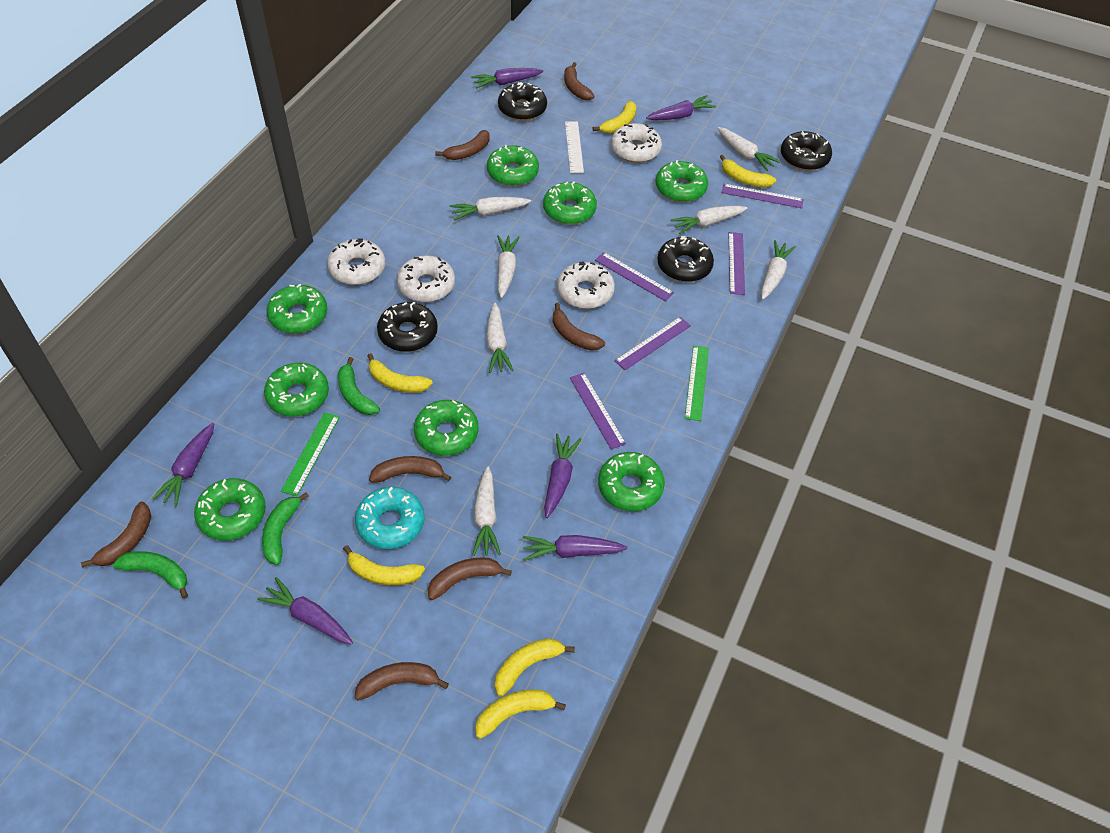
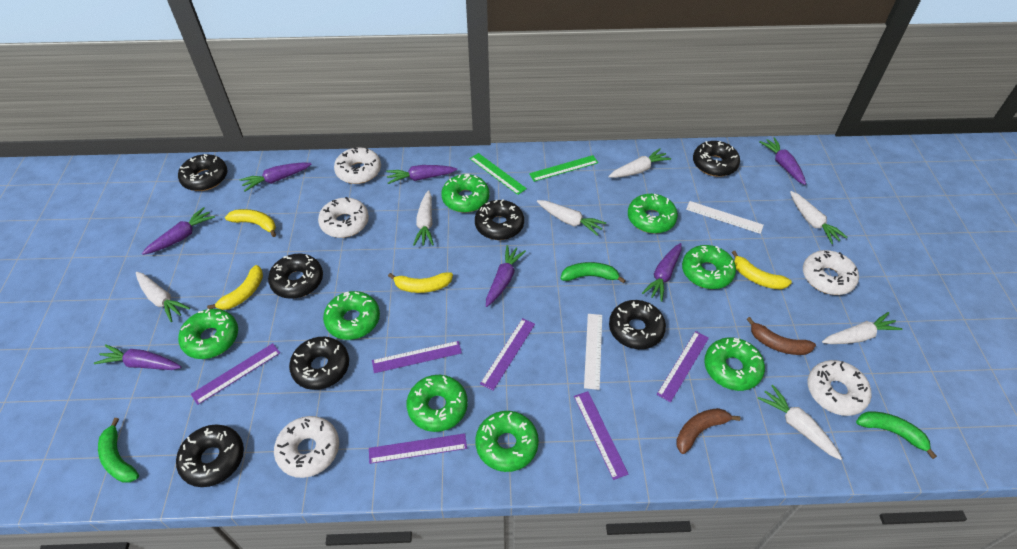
black donut: [377,302,438,352] [498,82,547,121] [657,236,714,282] [781,131,832,171] = 4 -> [176,424,244,487] [178,154,227,191] [268,254,323,299] [289,337,349,390] [475,199,524,240] [609,300,666,349] [693,141,740,177] = 7
brown banana: [81,501,151,567] [355,662,449,701] [369,456,451,483] [428,557,512,600] [435,130,490,160] [553,303,605,351] [564,62,595,100] = 7 -> [676,408,741,454] [747,317,816,355] = 2
purple carrot: [152,423,214,506] [257,577,353,645] [471,68,543,88] [523,535,627,561] [544,433,582,518] [646,95,716,120] = 6 -> [94,344,181,370] [142,207,215,255] [240,162,312,191] [386,165,457,184] [486,245,526,307] [642,243,681,302] [760,137,806,185] = 7
purple ruler: [570,373,626,450] [595,252,674,301] [614,317,691,370] [722,184,804,208] [728,232,745,295] = 5 -> [191,343,280,405] [369,433,467,464] [372,341,462,373] [480,318,535,391] [574,391,628,480] [657,331,709,402] = 6
turquoise donut: [355,487,425,549] = 1 -> none = 0
white donut: [327,238,385,285] [397,256,455,302] [557,261,615,309] [611,123,662,162] = 4 -> [274,416,339,478] [318,197,369,238] [334,148,381,184] [803,250,859,295] [808,360,871,416] = 5
white ruler: [565,121,584,173] = 1 -> [584,314,602,390] [686,201,764,234] = 2
yellow banana: [343,545,425,586] [367,353,433,393] [475,689,566,739] [495,638,575,697] [593,101,637,133] [720,155,776,188] = 6 -> [207,265,263,310] [225,209,276,237] [388,272,453,293] [732,251,792,290] = 4

